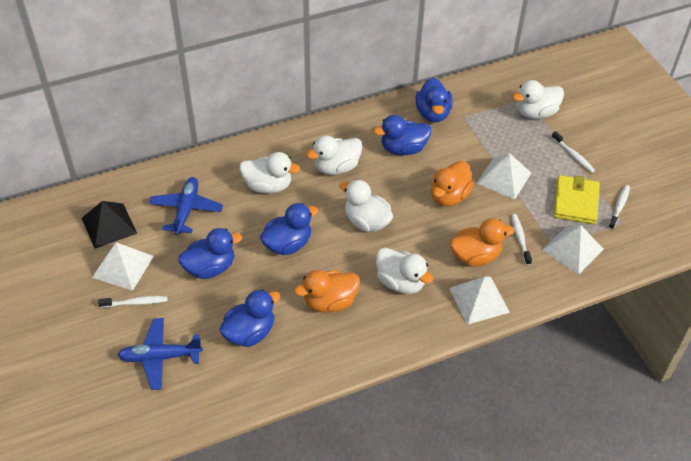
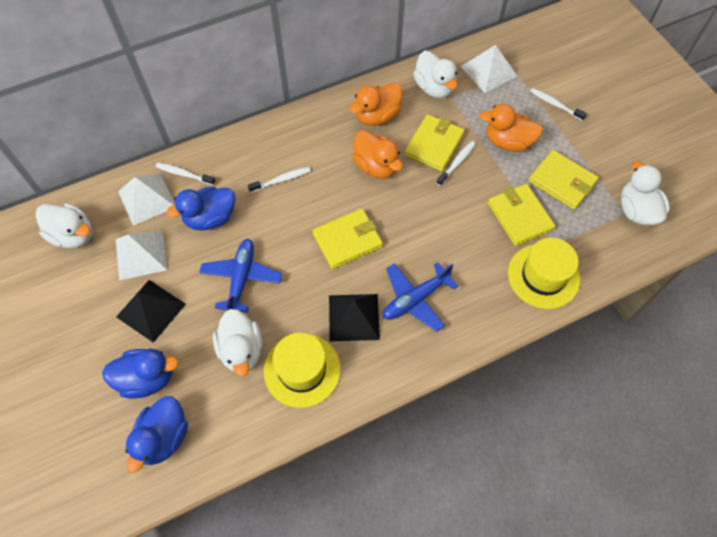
black pyramid: [82,201,137,249] = 1 -> [116,280,186,343] [329,294,380,341] = 2
blue duck: [178,228,242,279] [219,289,281,347] [260,203,318,255] [373,115,431,156] [416,78,453,123] = 5 -> [102,349,179,399] [125,396,188,473] [167,187,235,231] = 3
white duck: [239,152,300,194] [306,136,363,175] [339,180,393,232] [376,247,433,294] [512,80,564,119] = 5 -> [35,203,92,248] [213,309,262,377] [413,51,458,98] [621,161,670,226] = 4
white pyramid: [92,242,154,291] [449,276,510,325] [476,153,531,200] [542,225,604,275] = 4 -> [116,230,167,280] [118,174,175,226] [460,45,517,93] = 3
yellow hat: none = 0 -> [264,333,341,408] [508,238,580,309] = 2
yellow wallet: [553,175,600,224] = 1 -> [313,209,383,269] [404,114,465,171] [488,184,556,246] [529,150,599,210] = 4

